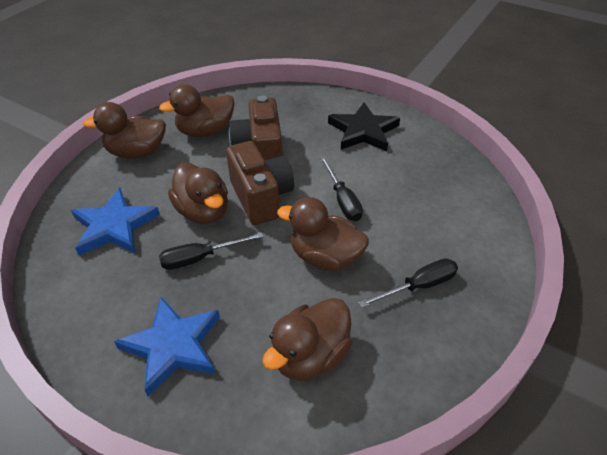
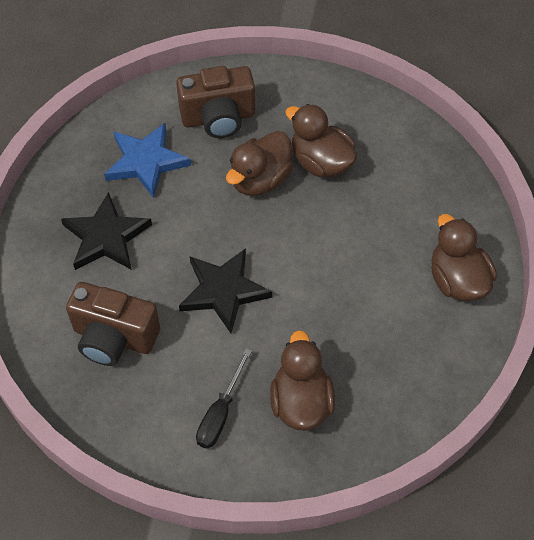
black screwdriver: [159,232,264,270] [320,157,363,221] [359,258,458,308] = 3 -> [196,349,252,449] = 1
black star: [328,102,400,151] = 1 -> [61,192,152,270] [179,248,272,333] = 2
blue star: [71,188,160,255] [114,297,220,396] = 2 -> [104,123,191,198] = 1
brown duck: [83,102,166,159] [159,84,235,137] [168,163,228,224] [263,298,352,381] [277,197,369,271] = 5 -> [226,131,294,196] [270,330,335,431] [285,104,357,177] [431,214,497,301] = 4

